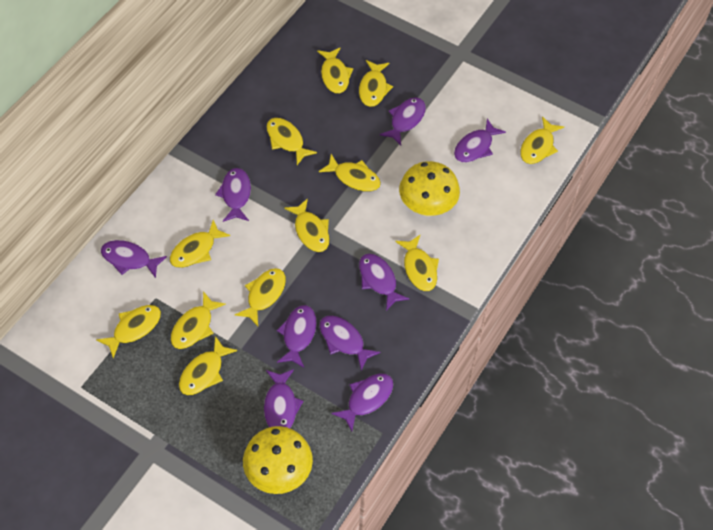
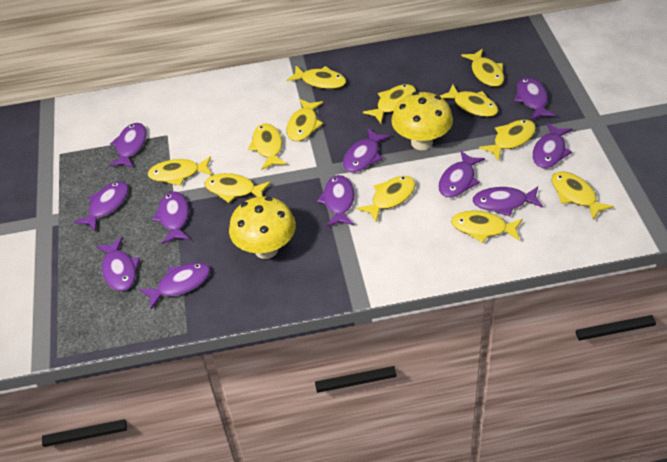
purple fish: [101,240,167,278] [215,168,251,222] [264,369,303,428] [277,305,316,368] [319,316,381,370] [331,374,393,431] [359,254,409,311] [380,98,426,145] [454,119,506,162] = 9 -> [74,181,129,232] [96,237,140,291] [109,123,147,168] [139,262,211,309] [152,192,190,244] [317,175,354,227] [343,128,391,173] [438,150,485,198] [472,187,543,216] [514,77,556,120] [532,123,572,168] = 11

